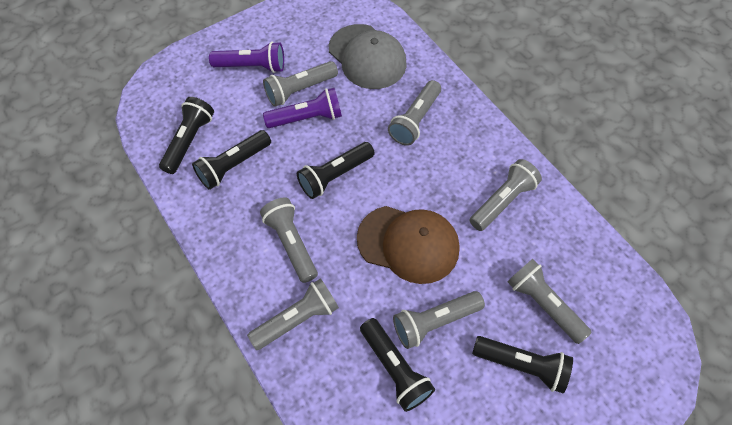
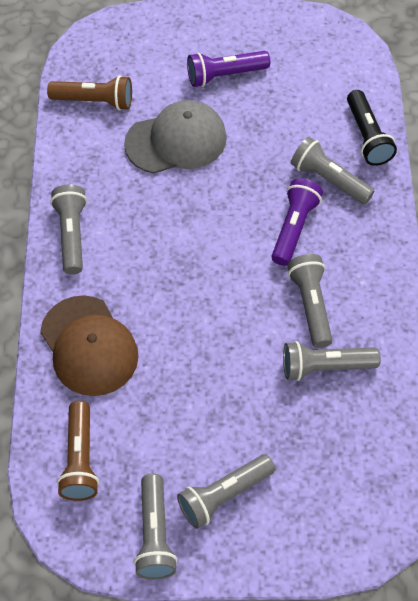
black flashlight: [159,97,214,174] [192,130,271,190] [297,142,375,199] [360,318,435,412] [472,336,573,394] = 5 -> [347,90,397,166] = 1
brown flashlight: none = 0 -> [47,75,132,111] [57,401,99,501] = 2
grey flashlight: [247,278,339,350] [260,197,318,283] [263,61,338,107] [388,80,441,146] [393,291,485,349] [470,159,542,231] [507,259,592,344] = 7 -> [50,185,87,274] [134,474,178,580] [177,454,275,529] [283,341,381,381] [287,254,332,348] [291,137,375,204] = 6

